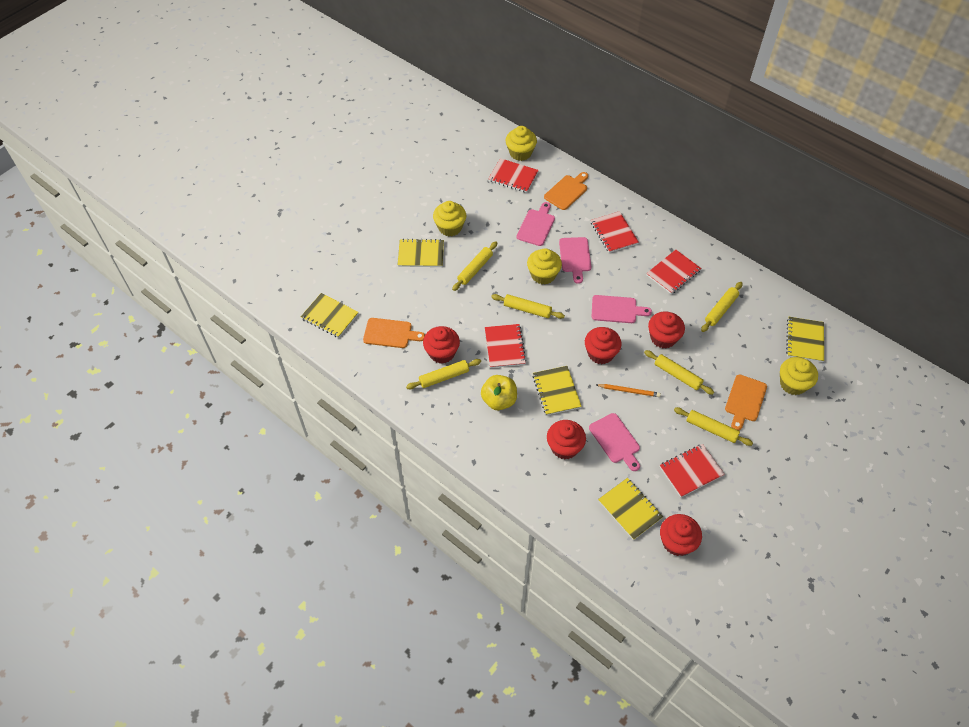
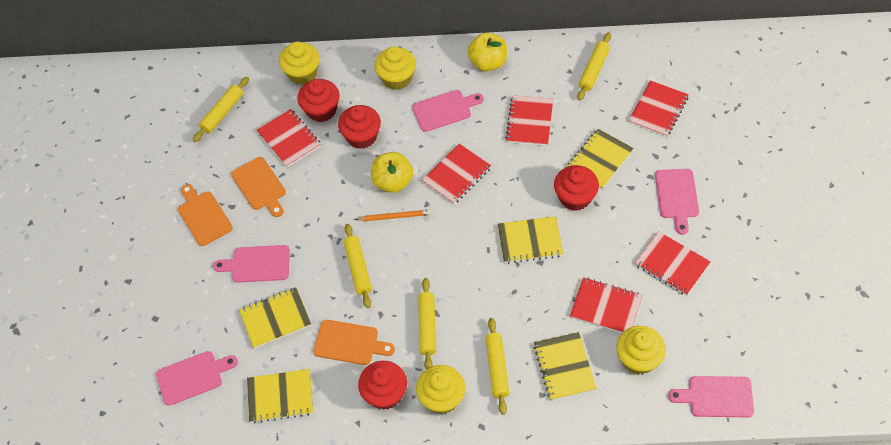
pink cutting board: [516,202,555,246] [559,237,591,284] [589,413,640,471] [592,295,652,323] = 4 -> [156,351,238,406] [213,245,290,283] [412,90,484,132] [655,169,699,235] [668,376,754,417] = 5
red cupcake: [423,326,460,364] [547,420,586,459] [585,327,622,364] [648,311,685,348] [660,514,702,556] = 5 -> [298,79,339,122] [338,105,381,149] [358,361,407,410] [554,165,599,211] = 4
red notebook: [485,324,526,368] [488,158,539,193] [591,211,639,253] [646,250,701,294] [660,444,725,497] = 5 -> [257,109,321,167] [422,143,491,204] [505,95,553,146] [570,277,642,333] [628,80,689,137] [635,231,711,296] = 6
yellow apple: [481,375,517,410] = 1 -> [371,152,413,193] [468,32,507,71] = 2
yellow rolling pin: [406,359,481,389] [452,241,497,291] [491,294,565,319] [644,350,714,395] [674,407,753,446] [701,282,743,332] = 6 -> [193,77,249,142] [344,224,372,308] [418,278,436,369] [486,318,509,415] [577,32,611,100] = 5

